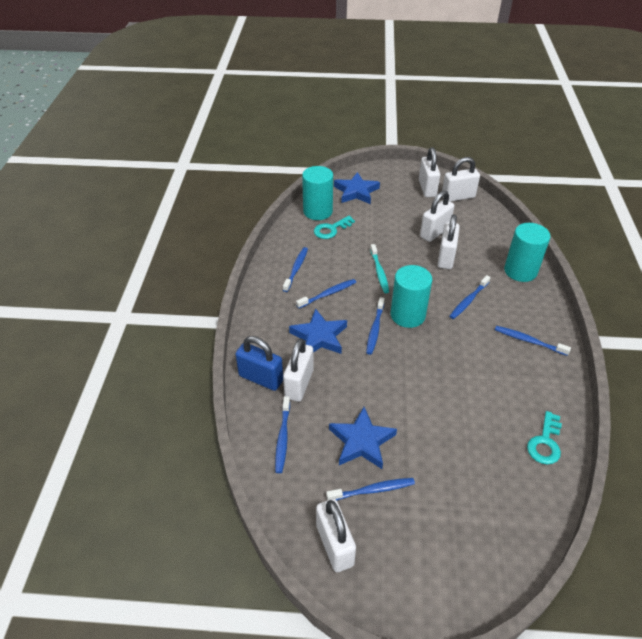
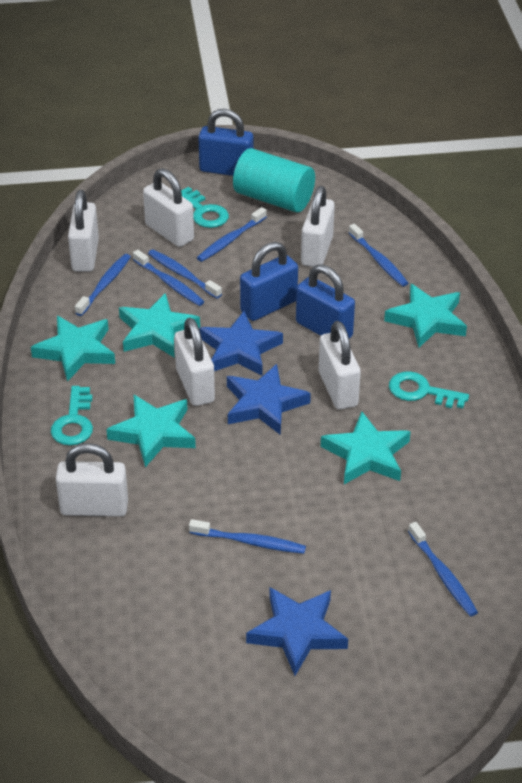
blue padlock: [235,336,283,391] = 1 -> [198,109,253,176] [240,242,298,321] [296,264,355,339] = 3
turquoise cylinder: [302,166,333,220] [391,265,433,328] [504,223,551,282] = 3 -> [233,148,315,213] = 1
turquoise key: [314,216,355,239] [527,411,562,465] = 2 -> [51,386,93,446] [181,187,229,228] [389,371,469,408] = 3
turquoise star: none = 0 -> [31,316,115,382] [106,394,196,467] [119,293,200,358] [321,411,411,484] [384,284,467,348] = 5
turquoise toothbrush: [370,244,389,293] = 1 -> none = 0

